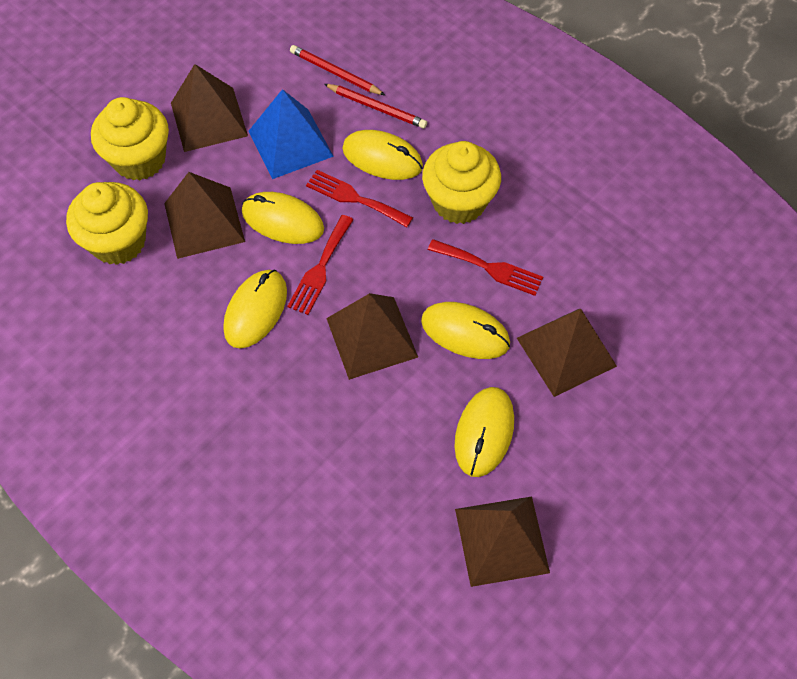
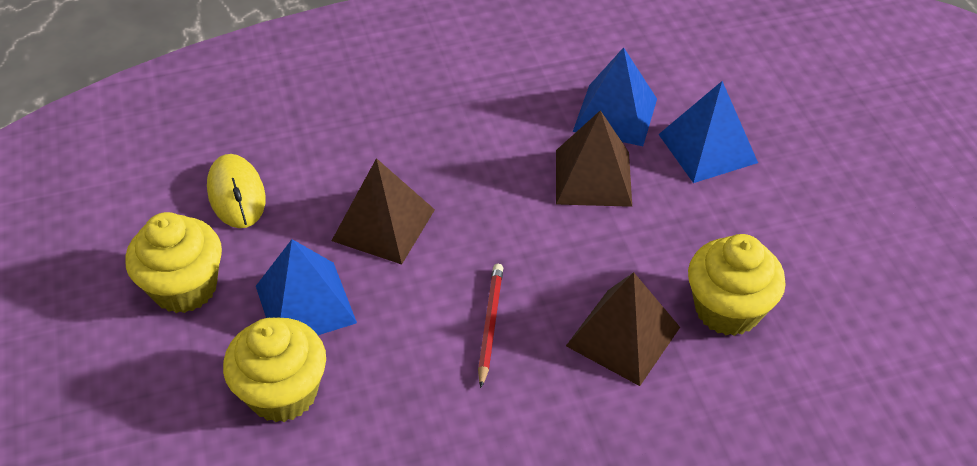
blue pyramid: [249,89,334,179] = 1 -> [256,239,357,335] [573,47,657,146] [658,81,758,183] = 3
brown pyramid: [164,172,245,259] [171,64,248,152] [326,293,418,380] [455,496,550,587] [517,309,617,397] = 5 -> [331,158,435,265] [556,110,632,207] [566,272,680,386] = 3
red fork: [287,215,354,315] [306,170,413,227] [428,239,543,296] = 3 -> none = 0
red pencil: [290,45,385,95] [324,84,427,128] = 2 -> [478,264,503,388] = 1
yellow mouse: [223,270,287,349] [242,192,324,244] [342,130,423,180] [421,302,510,359] [454,387,514,477] = 5 -> [207,154,265,228] = 1

